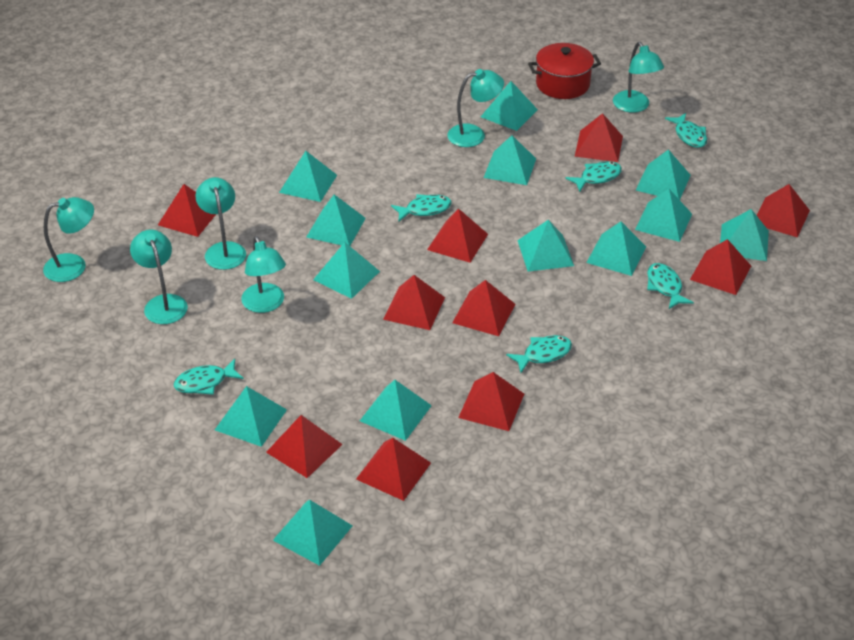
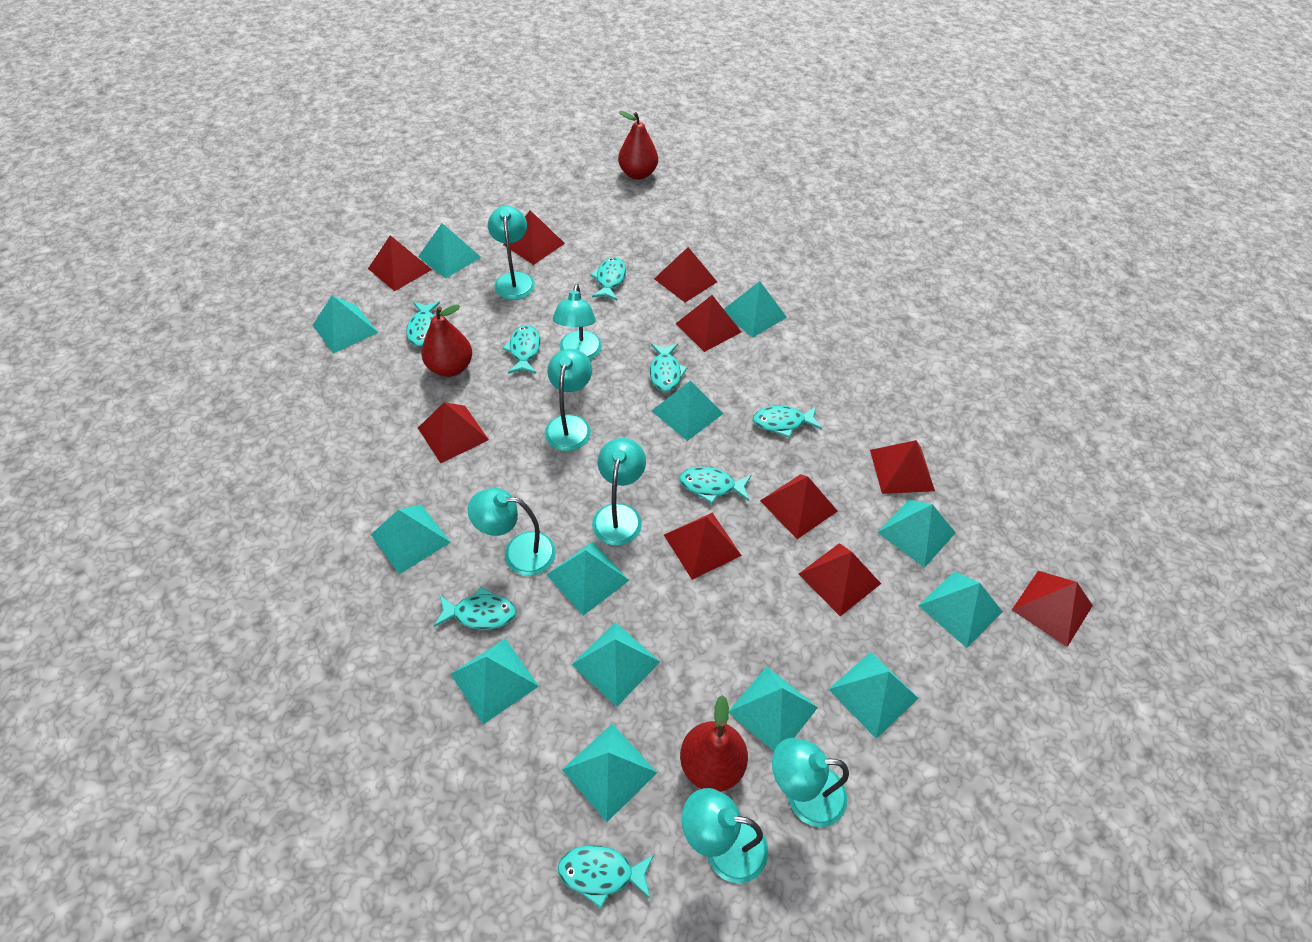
red pear: none = 0 -> [421,305,472,377] [618,111,658,180] [680,695,748,792] = 3
red pot: [528,43,601,99] = 1 -> none = 0
turquoise fish: [174,359,244,395] [391,194,452,221] [506,335,572,373] [565,161,622,192] [647,263,694,309] [665,113,707,148] = 6 -> [406,302,440,347] [434,587,516,630] [502,325,540,373] [558,845,654,908] [590,257,626,300] [650,344,688,392] [679,467,751,504] [753,405,822,438] = 8
turquoise lamp: [43,197,94,282] [130,229,188,324] [195,177,246,270] [241,236,286,313] [447,69,504,147] [613,42,664,113] = 6 -> [468,488,556,576] [488,206,535,300] [545,349,592,451] [553,284,602,360] [592,438,646,546] [682,788,768,883] [772,738,849,827] = 7

